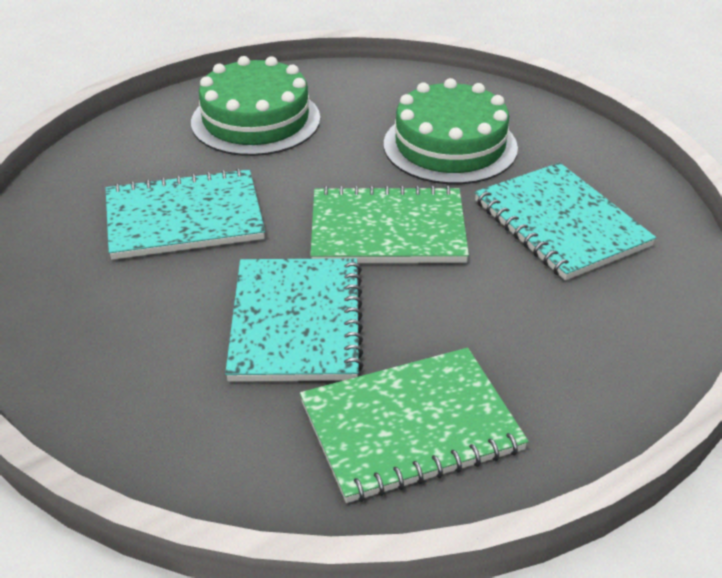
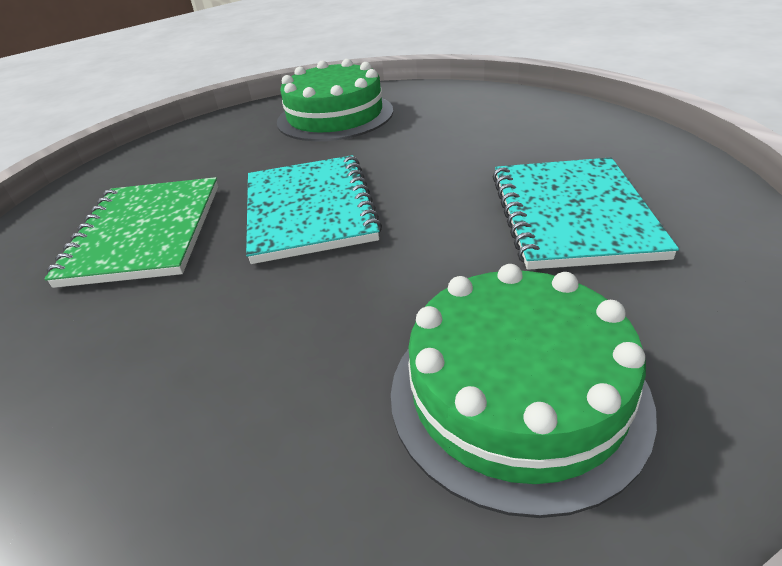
green notebook: [300,348,529,503] [310,186,469,263] = 2 -> [44,177,218,288] = 1
turquoise notebook: [106,168,265,260] [225,258,364,382] [475,162,656,280] = 3 -> [246,155,382,264] [492,157,679,270] = 2

